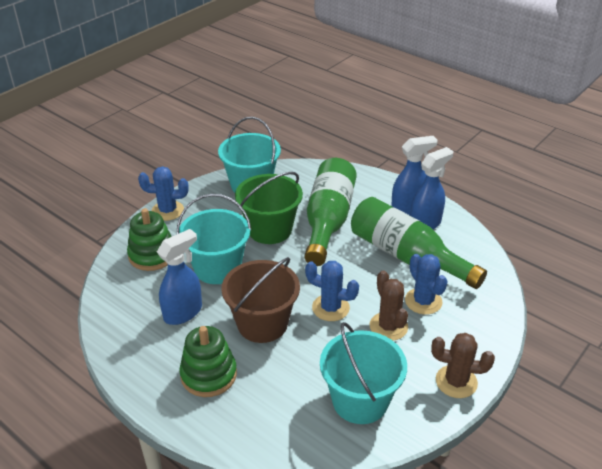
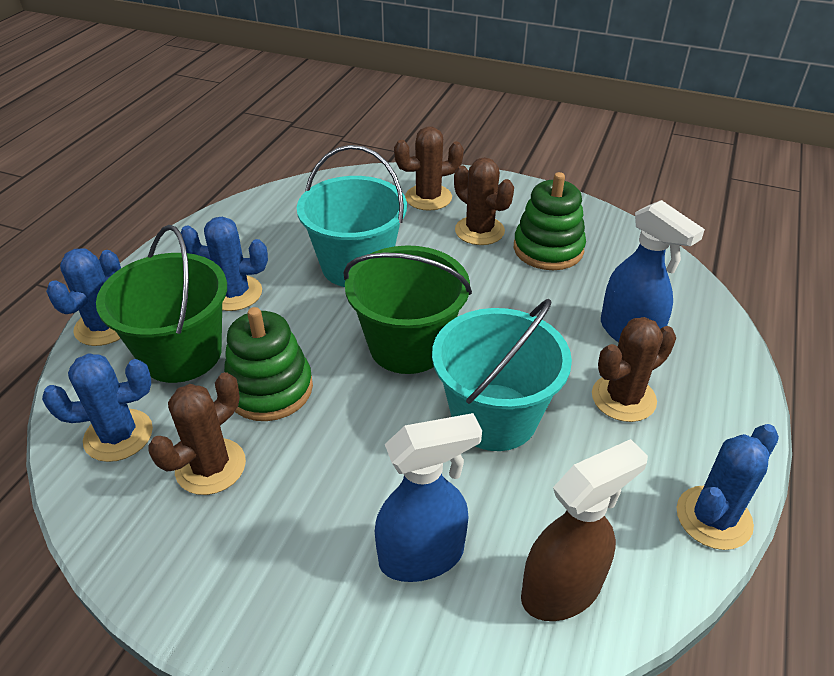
blue cactus: [138,166,189,221] [305,261,359,321] [405,254,448,315] = 3 -> [42,353,153,462] [46,248,121,346] [180,217,268,311] [677,424,779,550] = 4
blue spray bottle: [157,229,202,325] [391,136,438,215] [410,147,453,230] = 3 -> [375,413,482,582] [601,200,705,342] = 2
brown bucket: [221,257,300,343] = 1 -> none = 0
brown cactus: [370,270,408,341] [431,333,495,398] = 2 -> [148,372,246,495] [394,126,464,211] [454,157,514,245] [592,317,676,422] = 4
brown spray bottle: none = 0 -> [521,439,648,621] = 1
green bottle: [304,158,357,266] [351,197,487,289] = 2 -> none = 0
green bucket: [235,172,303,244] = 1 -> [96,225,227,383] [344,245,472,374] = 2
turquoise bucket: [177,194,251,284] [218,117,281,193] [320,322,407,424] = 3 -> [297,145,407,287] [432,299,572,451] = 2

